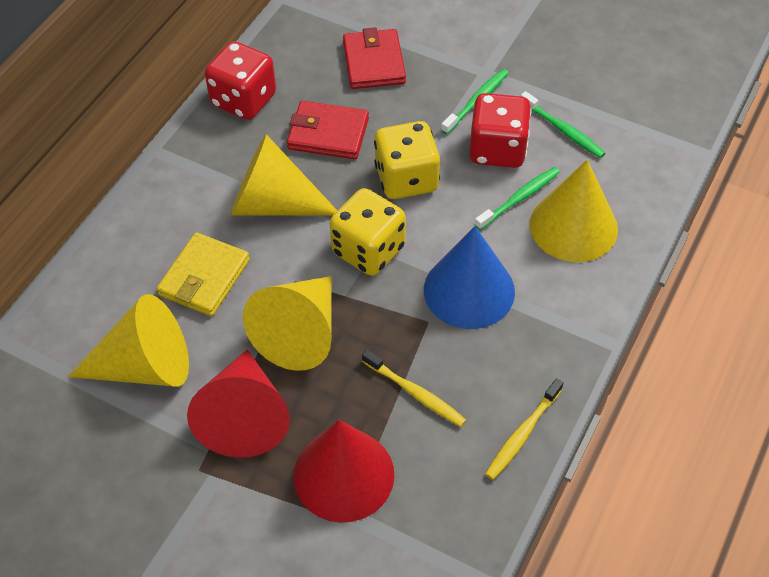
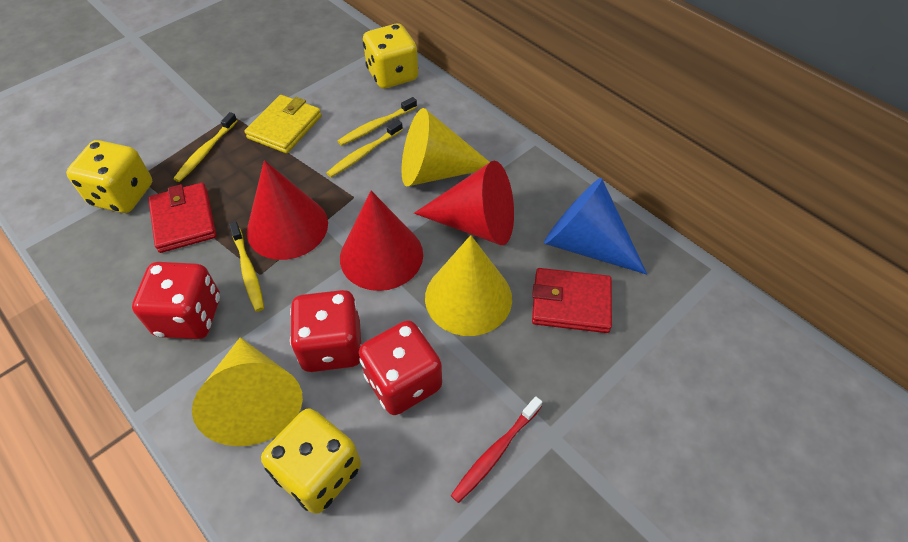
green toothbrush: [441,69,509,134] [474,167,560,230] [521,91,606,158] = 3 -> none = 0
red cone: [187,349,290,458] [293,420,394,523] = 2 -> [247,160,328,260] [340,191,423,291] [414,161,514,245] = 3
red dice: [205,41,276,120] [469,93,532,168] = 2 -> [132,262,220,339] [290,290,361,372] [359,320,442,415] = 3
red toothbrush: none = 0 -> [451,396,542,503] = 1
yellow cone: [68,294,189,387] [231,134,338,216] [243,276,331,371] [530,160,618,262] = 4 -> [192,337,303,446] [401,108,489,187] [425,235,512,336] = 3
yellow dice: [330,188,406,276] [374,121,440,199] = 2 -> [66,140,152,213] [261,408,361,514] [363,24,418,89] = 3
yellow toothbrush: [362,350,466,427] [485,378,563,480] = 2 -> [173,112,237,182] [229,221,264,312] [326,120,403,177] [338,97,417,146] = 4

